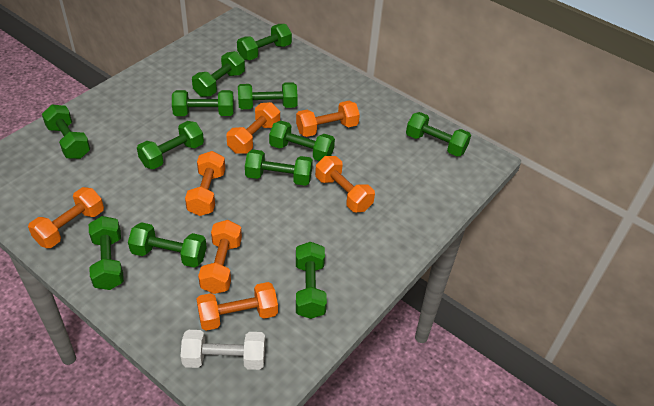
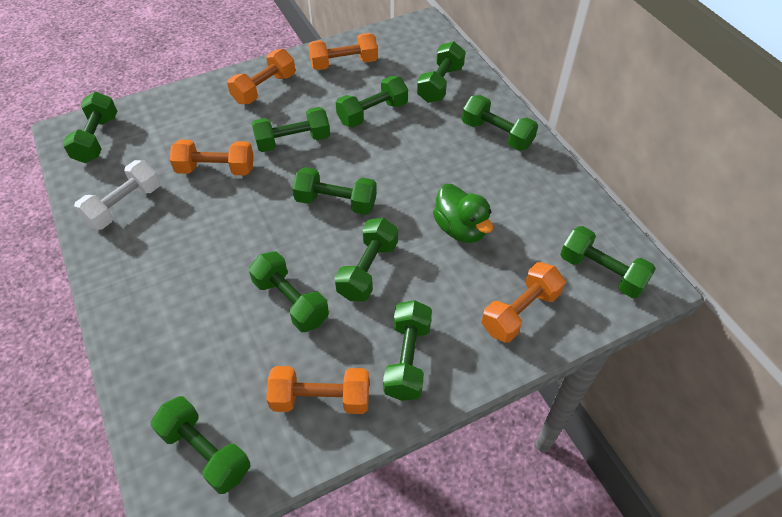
green duck: none = 0 -> [433,184,493,243] = 1
green dumbbell: [42,104,90,159] [89,216,124,290] [128,222,207,268] [137,121,204,169] [172,90,234,116] [192,51,245,97] [237,24,292,60] [238,82,298,109] [245,150,313,186] [269,121,335,161] [296,242,327,319] [406,112,471,157] = 12 -> [62,92,117,163] [151,396,251,494] [249,251,329,332] [252,107,330,152] [292,167,377,215] [335,218,398,301] [336,76,408,127] [383,300,432,401] [417,42,465,103] [462,95,538,151] [560,226,656,298] = 11
orange dumbbell: [28,187,104,248] [185,151,225,216] [197,282,278,331] [198,220,242,294] [227,102,280,154] [296,101,360,137] [315,156,375,212] = 7 -> [170,140,253,176] [227,49,295,104] [266,366,369,414] [308,33,378,70] [482,262,565,343] = 5

